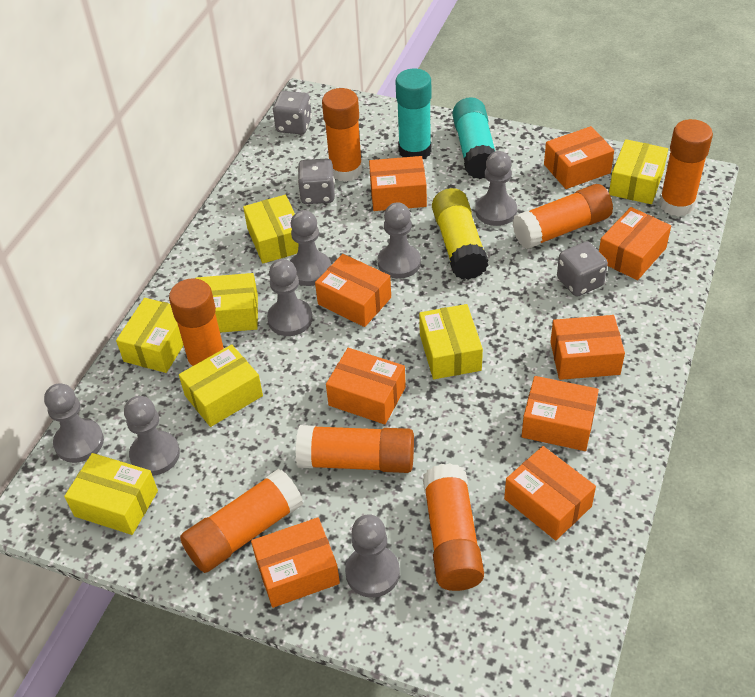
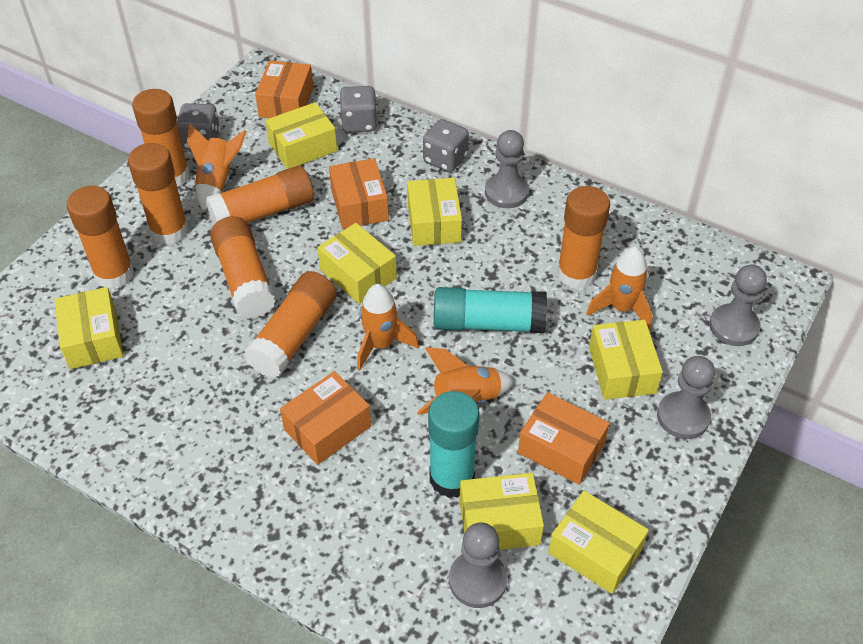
grey pawn: [44,383,104,463] [124,396,180,476] [267,259,313,336] [290,210,331,286] [345,514,400,598] [378,202,421,279] [475,151,517,226] = 7 -> [449,523,507,608] [485,130,529,208] [657,356,715,439] [709,265,767,346] = 4
orange box: [251,517,340,608] [315,254,391,327] [326,348,406,425] [369,156,427,211] [504,446,596,540] [522,376,599,451] [544,126,614,189] [550,315,625,380] [599,207,671,280] = 9 -> [255,60,313,118] [280,371,371,465] [329,158,389,229] [518,392,610,485] = 4
orange rocket: none = 0 -> [187,123,247,211] [357,284,419,371] [417,347,514,415] [586,247,653,330] = 4
yellow glue stick: [432,188,489,280] = 1 -> none = 0

